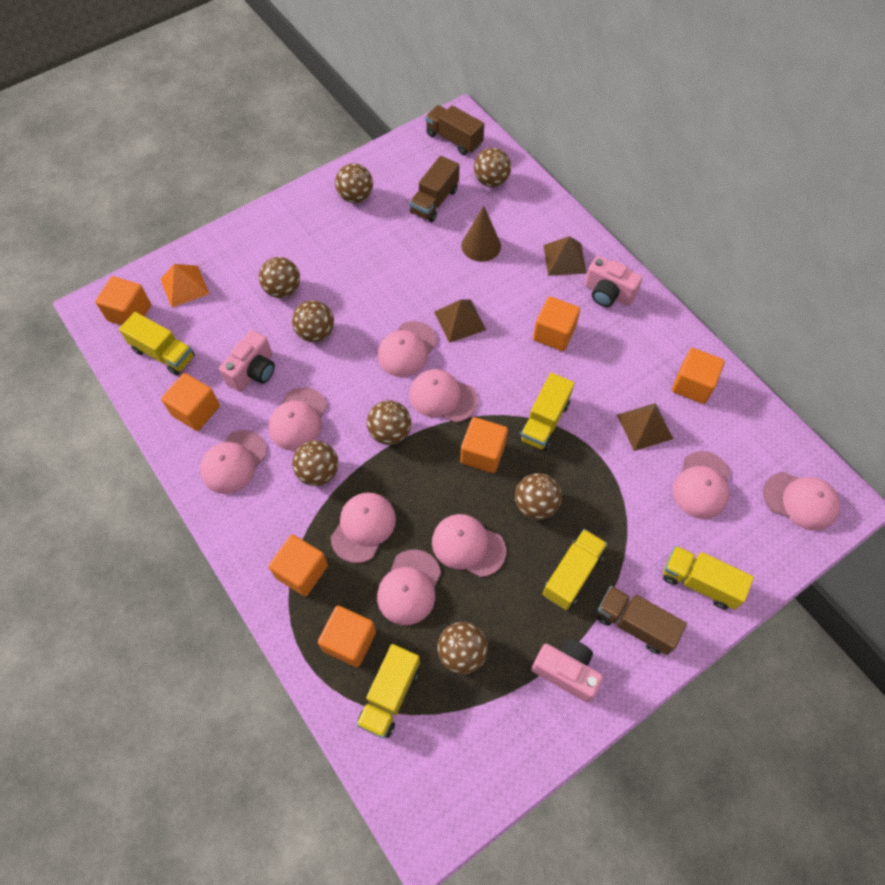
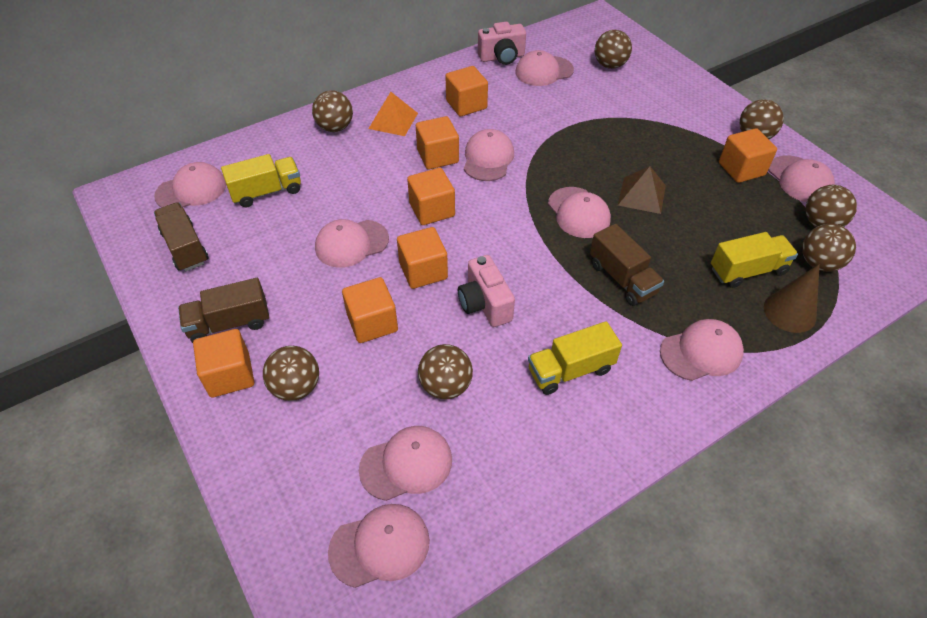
brown ball: [259,257,300,298] [292,300,334,342] [292,441,338,486] [335,163,373,203] [367,400,411,445] [437,622,488,674] [474,148,511,187] [515,473,562,520] = 8 -> [263,346,319,401] [312,91,353,132] [418,344,473,399] [595,30,632,69] [740,99,784,139] [802,224,856,272] [805,185,857,227] = 7
brown pyramid: [434,299,486,343] [543,236,587,276] [617,403,673,451] = 3 -> [618,166,666,214] = 1
pink camera: [219,330,275,392] [532,639,603,702] [585,256,643,307] = 3 -> [458,255,515,327] [478,22,526,65] = 2
yellow truck: [119,312,195,375] [356,644,420,739] [519,373,575,451] [542,529,607,610] [663,546,754,609] = 5 -> [221,154,301,207] [528,321,622,395] [711,232,798,288] = 3

